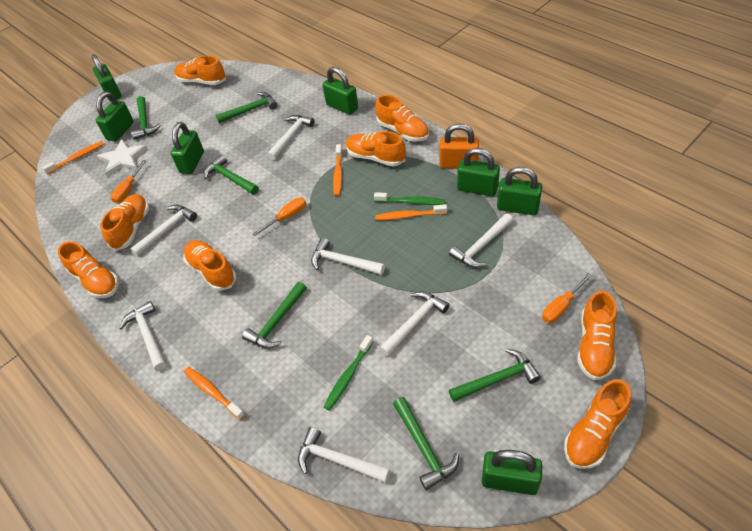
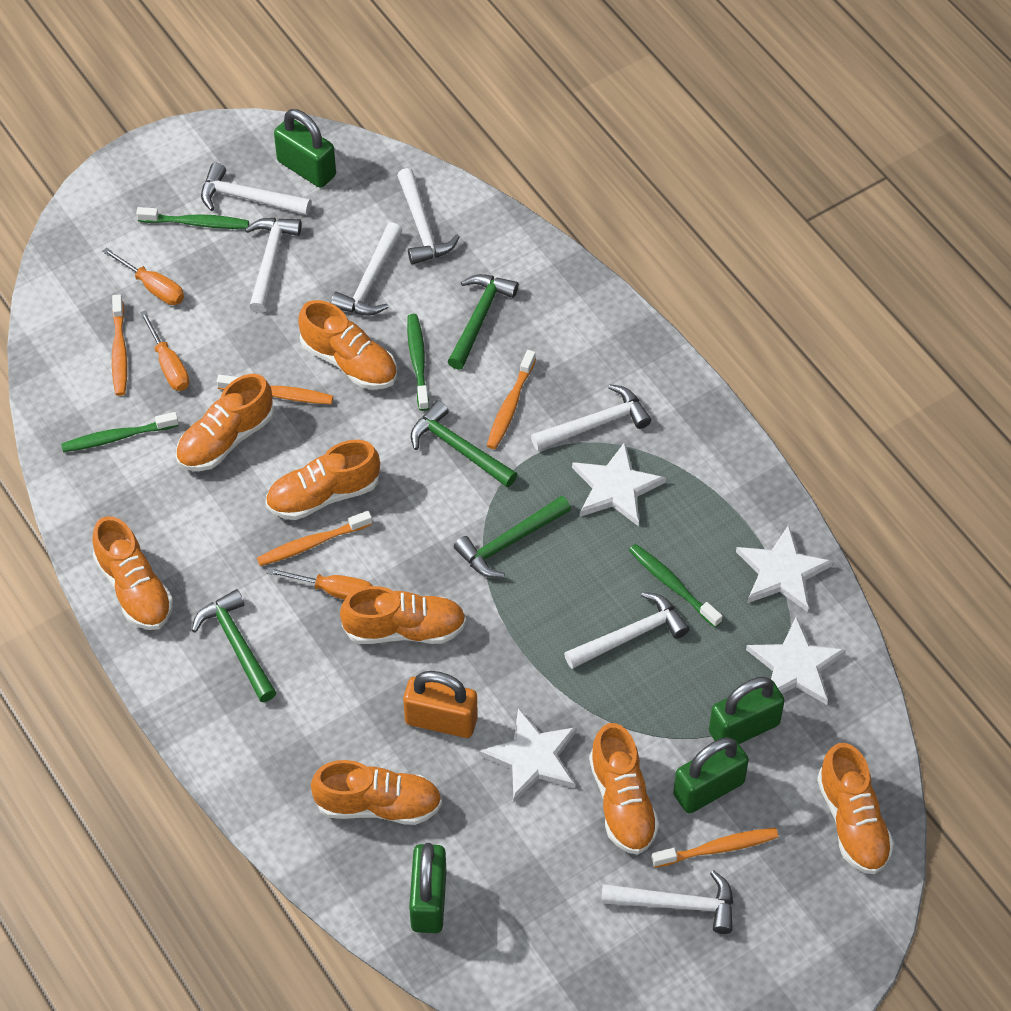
green hammer: [131,96,161,140] [204,155,259,195] [216,92,277,123] [242,282,307,348] [393,397,459,490] [449,349,541,402] = 6 -> [192,589,277,702] [411,400,517,487] [447,274,519,370] [454,495,571,578] = 4
green padlock: [91,54,122,101] [96,92,134,142] [171,122,204,174] [323,67,358,115] [457,148,500,196] [482,450,542,495] [497,167,542,215] = 7 -> [274,109,336,188] [409,843,446,933] [673,737,749,814] [709,676,785,744] = 4
green toothbrush: [324,335,373,411] [374,192,445,205] = 2 -> [61,412,179,452] [136,207,249,229] [407,314,429,411] [629,544,722,628] = 4
orange toothbrush: [42,141,104,174] [184,367,245,420] [333,144,343,197] [375,204,447,220] = 4 -> [112,294,127,396] [217,375,333,404] [257,511,372,566] [487,350,536,449] [651,828,779,868] = 5
white star: [97,139,148,176] = 1 -> [479,708,577,802] [572,442,666,526] [736,525,833,612] [746,617,846,705] = 4

